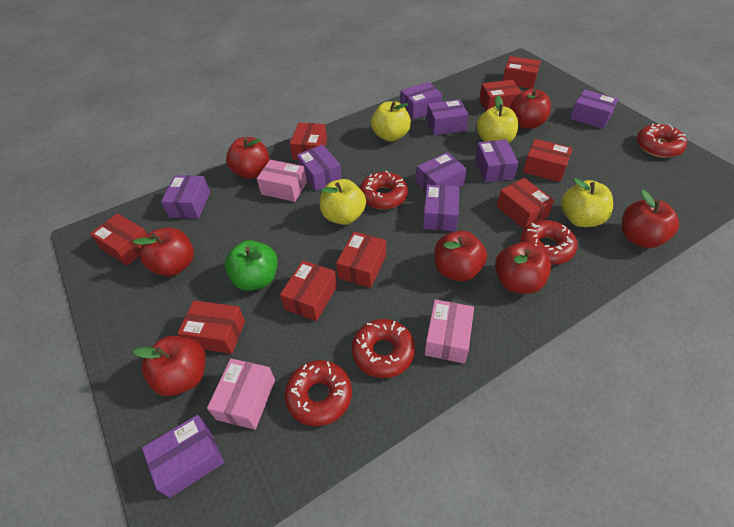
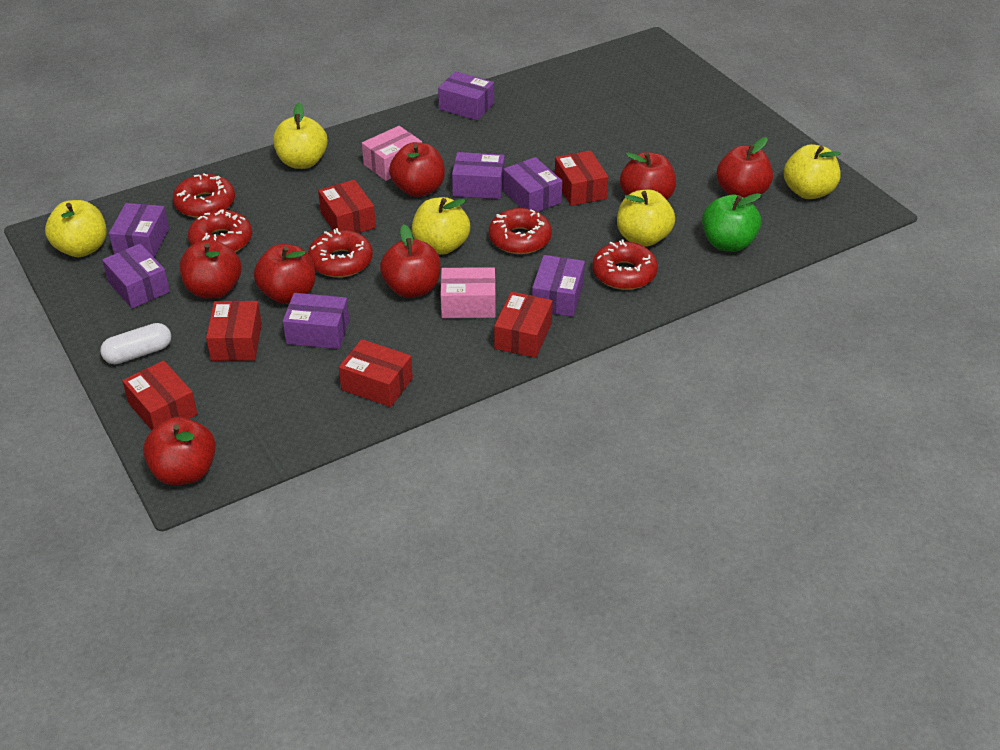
pink box: [207,359,275,430] [257,160,307,202] [425,299,474,363] = 3 -> [362,126,422,181] [441,267,496,318] = 2
purple box: [142,415,224,498] [161,175,210,218] [297,145,342,191] [401,82,442,119] [416,152,467,192] [423,184,459,231] [427,99,469,135] [475,139,519,182] [570,90,618,129] = 9 -> [102,244,170,309] [109,203,169,258] [283,293,349,349] [438,71,494,121] [452,152,505,199] [503,157,562,212] [532,255,585,317] = 7
red box: [90,213,148,266] [177,300,245,354] [280,260,337,321] [290,123,327,160] [336,232,386,288] [479,80,521,111] [497,178,554,229] [503,56,541,89] [523,139,573,182] = 9 -> [122,360,197,430] [206,301,262,361] [318,180,376,233] [339,339,413,407] [494,292,553,358] [555,150,608,206] = 6
white capsule: none = 0 -> [100,323,171,364] = 1
yellow apple: [320,179,366,225] [371,101,411,142] [477,96,518,143] [561,178,613,227] = 4 -> [45,200,107,257] [273,103,328,169] [412,197,470,255] [617,190,675,247] [784,144,841,199] = 5

